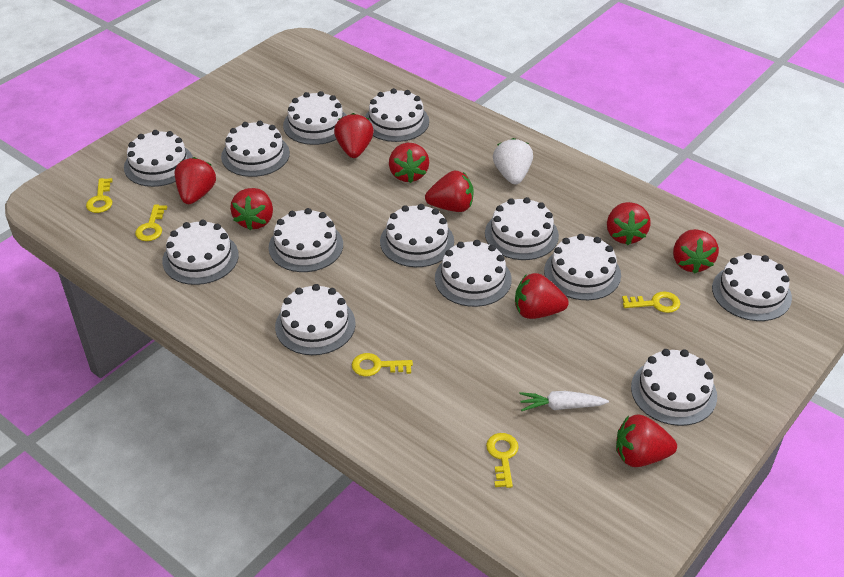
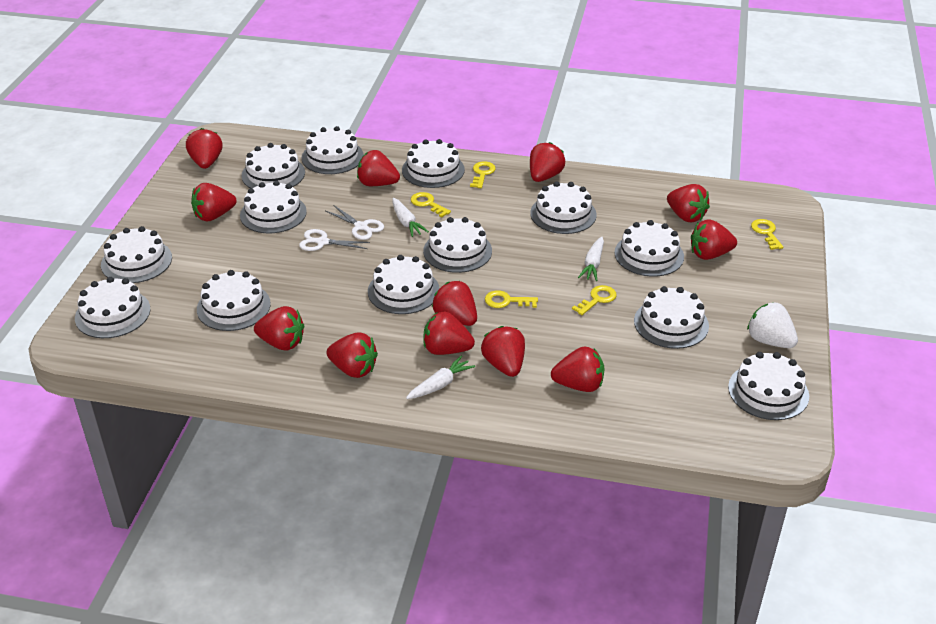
red strawberry: [175,157,216,204] [230,188,273,230] [334,113,374,158] [389,143,429,183] [425,171,474,212] [515,273,569,319] [607,202,651,245] [616,414,677,467] [673,229,719,274] = 9 -> [186,128,222,169] [191,183,237,221] [254,306,305,350] [326,332,378,378] [357,150,400,186] [423,312,475,355] [432,281,477,326] [481,326,525,377] [530,142,565,182] [551,346,605,392] [667,184,710,223] [691,219,737,260] = 12
white carrot: [519,391,609,411] = 1 -> [392,198,429,237] [406,356,475,399] [578,237,604,281] = 3
white scissors: none = 0 -> [299,229,370,251] [326,205,384,240] = 2

